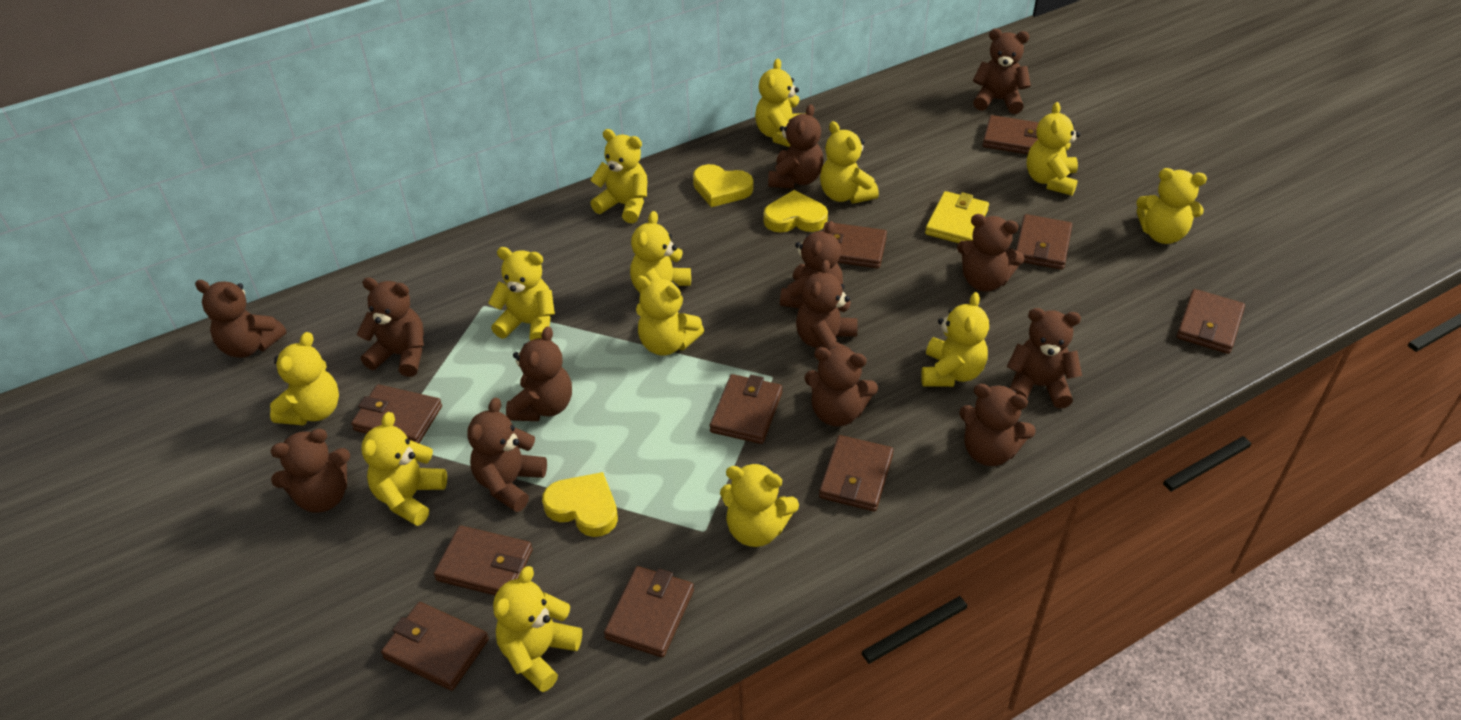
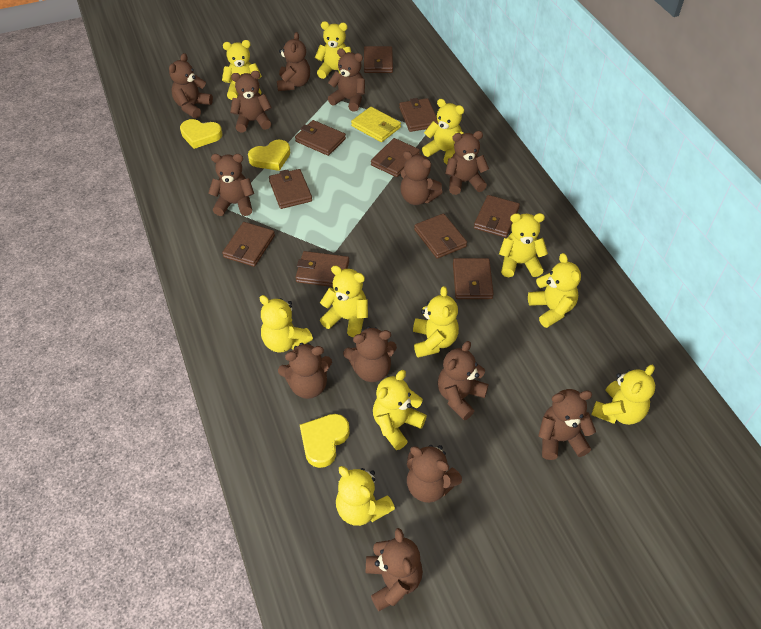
yellow teddy bear: [270,332,339,425] [362,412,447,526] [488,247,555,340] [493,566,582,692] [590,129,647,223] [630,211,691,310] [636,276,704,356] [720,463,799,547] [755,59,806,147] [820,121,879,204] [921,292,989,387] [1027,102,1080,196] [1136,168,1207,244] = 13 -> [222,40,262,100] [260,295,313,353] [315,21,351,79] [320,266,368,337] [336,466,395,526] [373,370,427,450] [413,286,459,358] [422,99,464,164] [499,213,548,277] [528,253,581,328] [591,365,655,425] = 11

